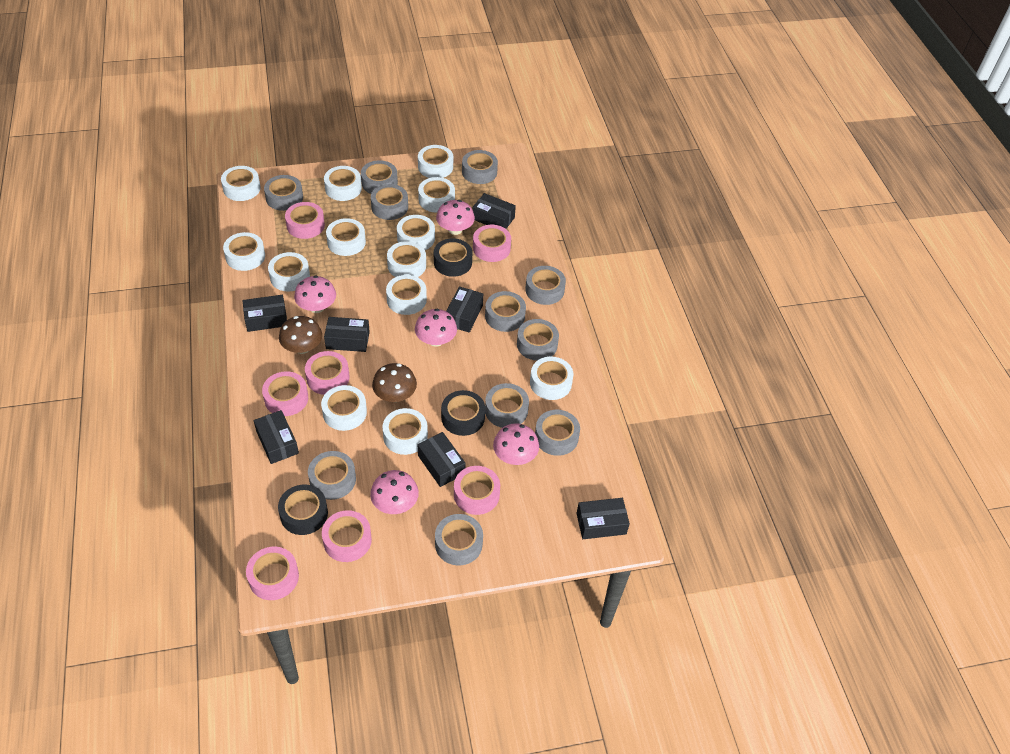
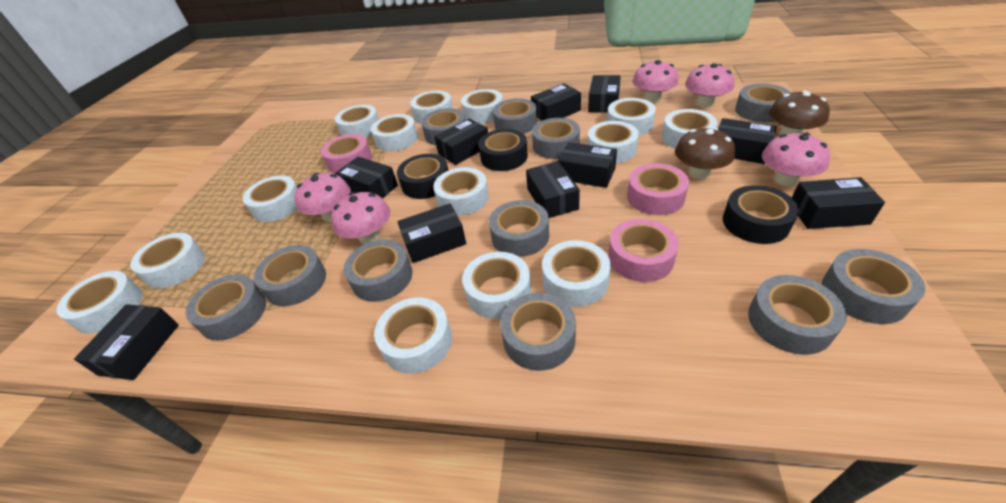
black box: [243,295,287,332] [254,410,299,464] [324,317,370,352] [418,432,466,487] [446,287,483,333] [473,193,516,229] [577,498,630,539] = 7 -> [74,304,179,380] [335,157,398,199] [397,203,466,263] [434,118,488,165] [526,161,580,218] [531,83,581,121] [558,142,617,188] [588,75,621,113] [718,118,777,164] [792,177,885,229] = 10
pink tape: [246,547,299,600] [262,371,308,416] [285,202,325,239] [305,351,349,395] [322,510,372,562] [454,466,500,515] [473,225,511,262] = 7 -> [321,134,372,173] [609,219,679,282] [627,163,689,215] = 3
white tape: [221,166,261,201] [223,232,265,271] [268,252,310,292] [321,385,367,431] [324,166,362,201] [326,218,366,256] [382,408,428,455] [386,275,427,315] [387,241,426,277] [397,215,435,250] [418,145,453,178] [418,177,455,213] [530,357,573,400] = 13 -> [56,271,143,333] [130,233,205,288] [243,176,297,222] [335,105,379,138] [371,114,418,152] [374,297,452,374] [410,91,453,124] [433,167,489,216] [461,89,503,124] [462,252,531,319] [542,240,611,307] [588,121,639,163] [607,98,656,136] [662,109,717,149] = 14

